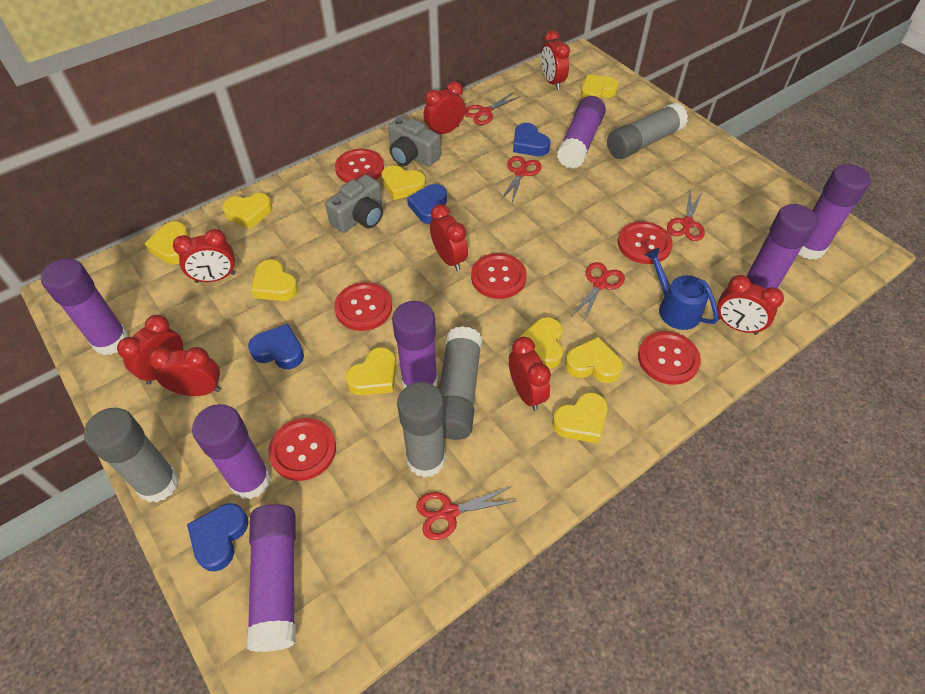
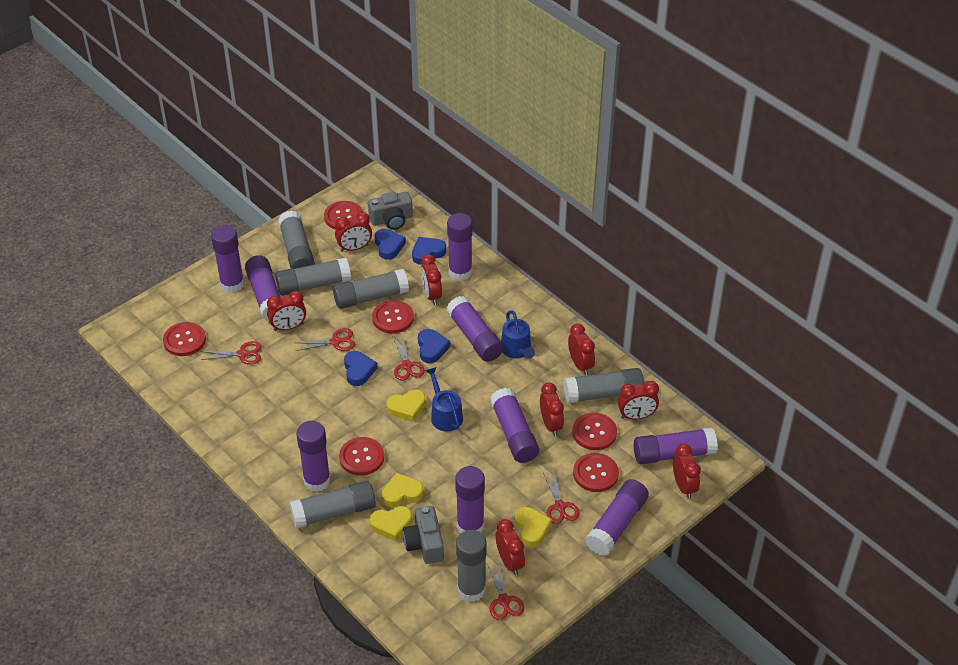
blue watering can: [645,248,718,330] = 1 -> [426,367,463,432] [501,311,535,359] = 2
grey glue stick: [84,408,179,503] [397,382,446,478] [439,326,482,440] [607,102,688,159] = 4 -> [275,258,351,296] [278,210,315,269] [289,481,376,528] [333,269,409,309] [456,530,487,602] [564,368,644,403] = 6
purple glue stick: [41,258,129,355] [192,404,271,499] [247,504,296,652] [392,301,438,388] [557,96,606,169] [746,204,817,289] [798,164,871,260] = 7 -> [211,225,244,293] [245,255,280,321] [297,421,331,492] [446,296,504,362] [447,213,473,281] [455,466,485,533] [490,388,539,463] [585,479,649,556] [634,427,718,464] = 9
yellow heart: [145,221,189,264] [222,193,273,229] [251,259,298,301] [345,347,396,395] [381,165,426,200] [518,317,563,369] [552,392,608,443] [565,337,623,383] [580,75,618,99] = 9 -> [370,506,412,541] [382,473,424,508] [386,389,426,422] [515,507,552,547] = 4

